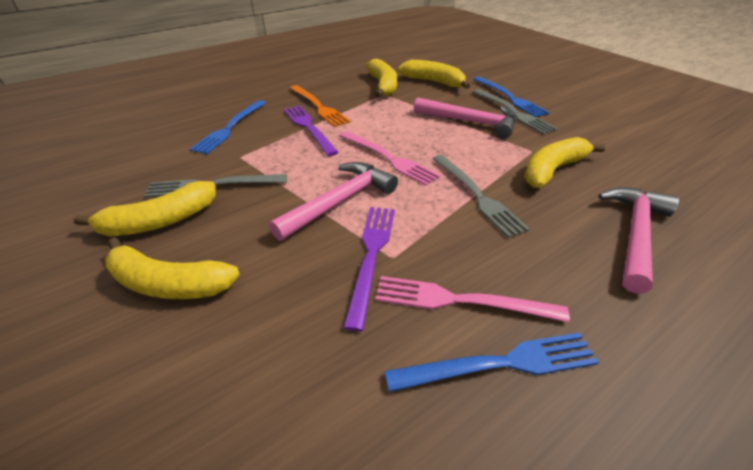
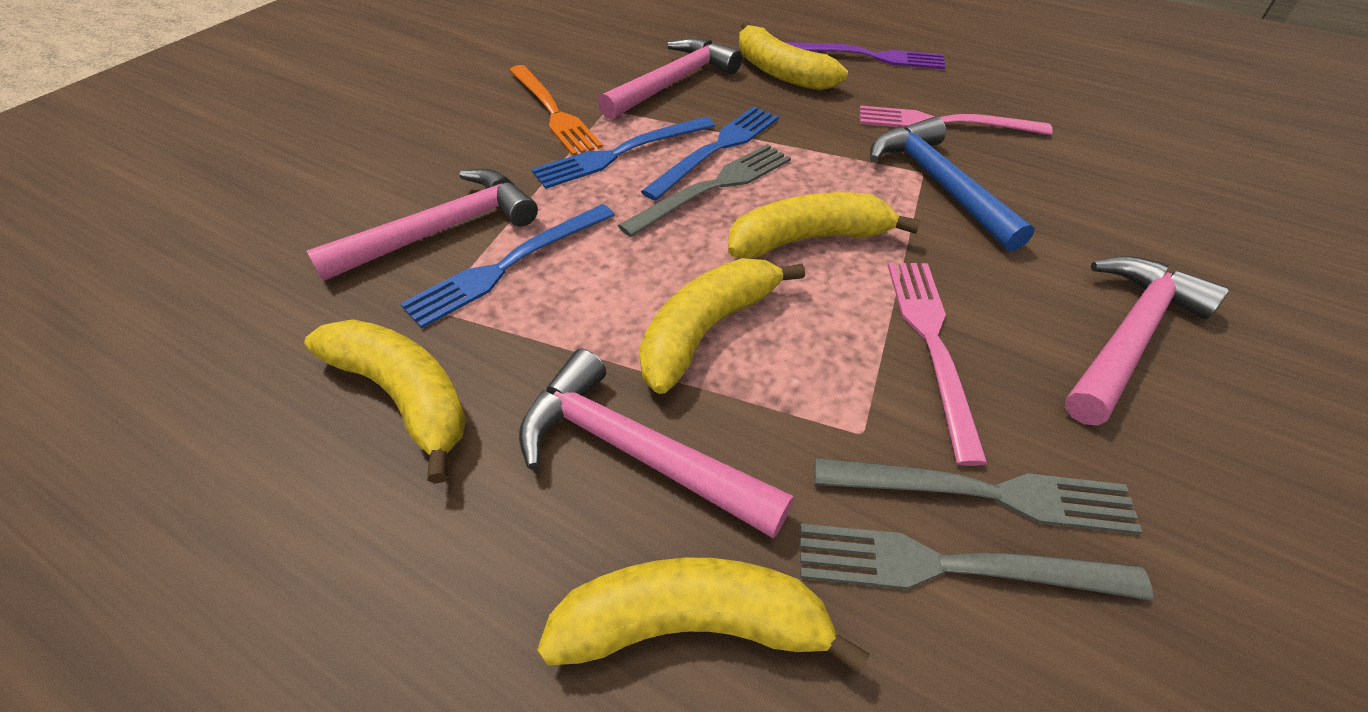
blue hammer: none = 0 -> [870,117,1035,252] = 1
pink hammer: [269,162,398,241] [414,97,516,139] [598,187,679,294] = 3 -> [306,169,538,281] [519,349,794,539] [598,38,742,120] [1065,256,1229,426] = 4
purple fork: [284,106,339,156] [343,207,395,332] = 2 -> [785,42,946,69] = 1

